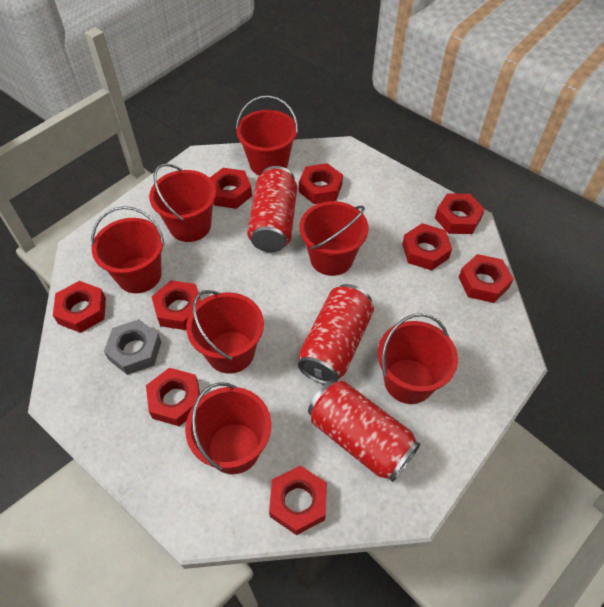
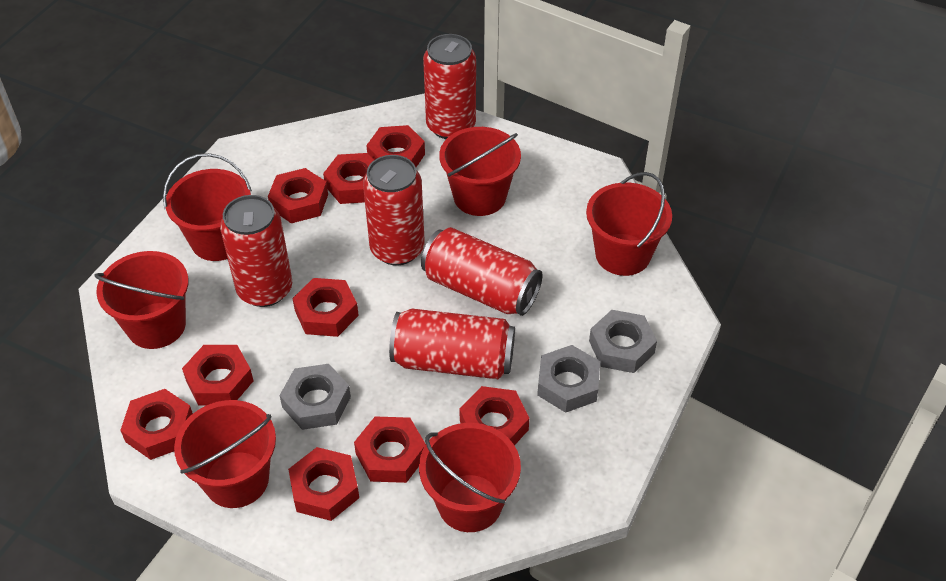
grey nut: [104,319,161,375] = 1 -> [279,364,351,430] [537,345,600,413] [589,310,657,373] = 3
red bucket: [91,206,165,293] [149,163,216,242] [185,382,271,474] [186,290,264,374] [236,95,298,176] [299,201,369,276] [377,313,458,404] = 7 -> [94,251,189,349] [163,153,252,261] [174,400,276,508] [419,423,521,532] [439,127,521,216] [586,172,672,276] = 6
red can: [247,166,297,252] [298,284,374,385] [308,380,420,482] = 3 -> [220,195,292,307] [363,155,425,266] [389,309,515,379] [421,227,543,316] [423,34,476,139] = 5

